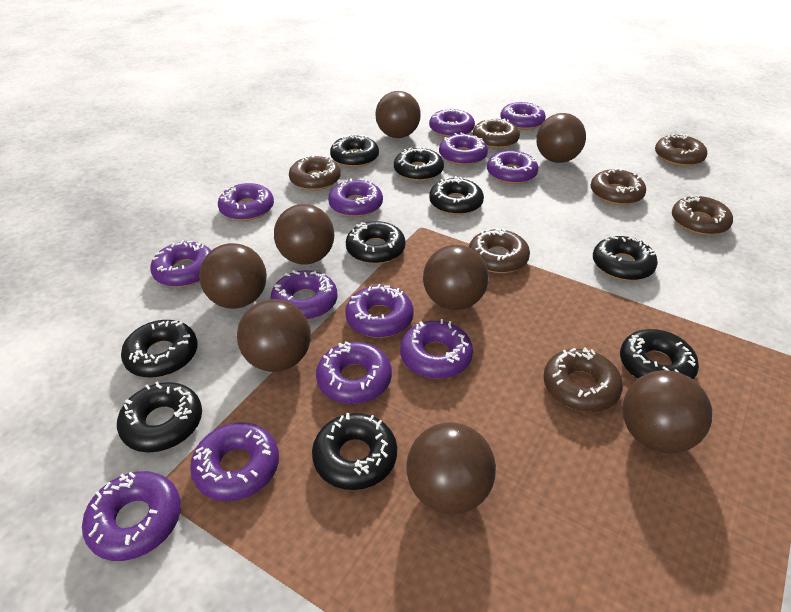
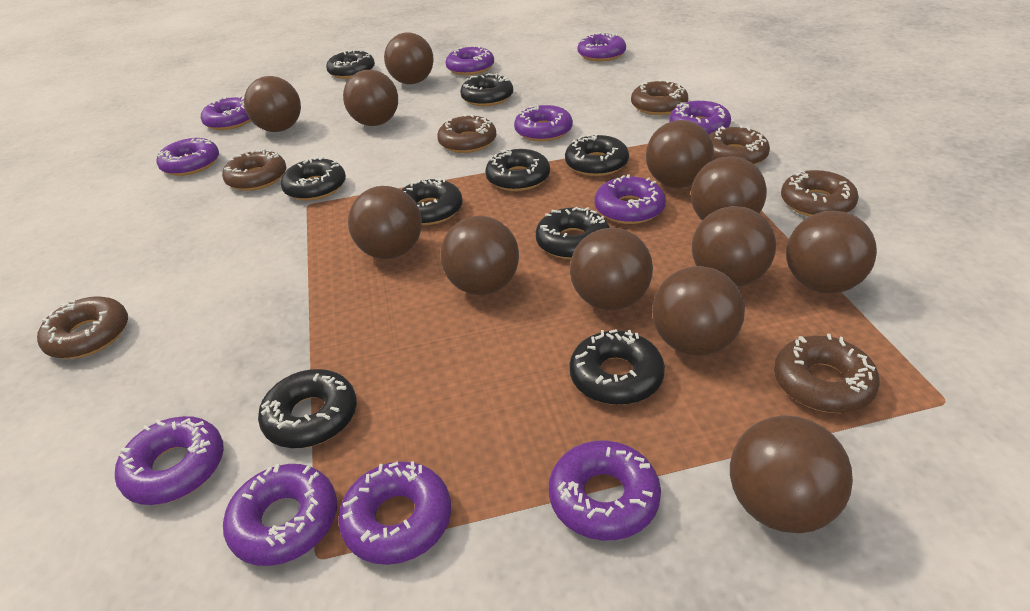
brown ball: [199,243,267,309] [237,299,311,372] [274,204,334,265] [375,91,421,138] [406,422,496,514] [423,245,489,310] [536,113,586,163] [622,370,712,454] = 8 -> [244,76,301,132] [343,70,398,126] [348,186,422,259] [384,33,434,84] [440,216,519,295] [570,228,653,310] [646,120,714,188] [652,266,745,356] [691,156,767,221] [692,206,776,287] [730,415,853,533] [786,211,877,294] = 12
purple donut: [82,471,181,561] [150,240,211,287] [190,422,279,501] [218,183,274,221] [270,270,337,320] [316,341,392,404] [328,179,383,217] [345,284,414,338] [400,319,473,379] [429,108,475,137] [439,132,488,166] [487,151,538,184] [500,102,546,130] = 13 -> [115,416,224,505] [156,138,219,176] [201,96,251,130] [223,464,337,566] [338,461,451,565] [445,45,494,75] [514,104,573,142] [549,440,661,540] [578,32,626,61] [595,174,666,224] [669,101,731,134] = 11

